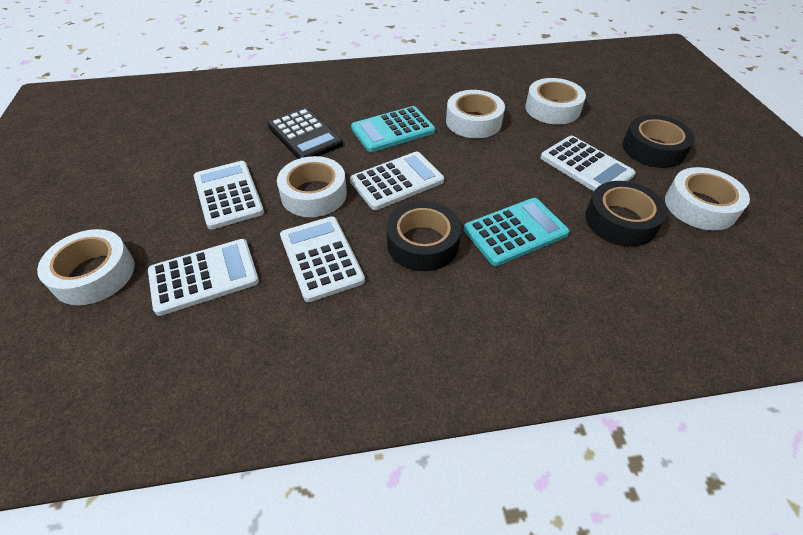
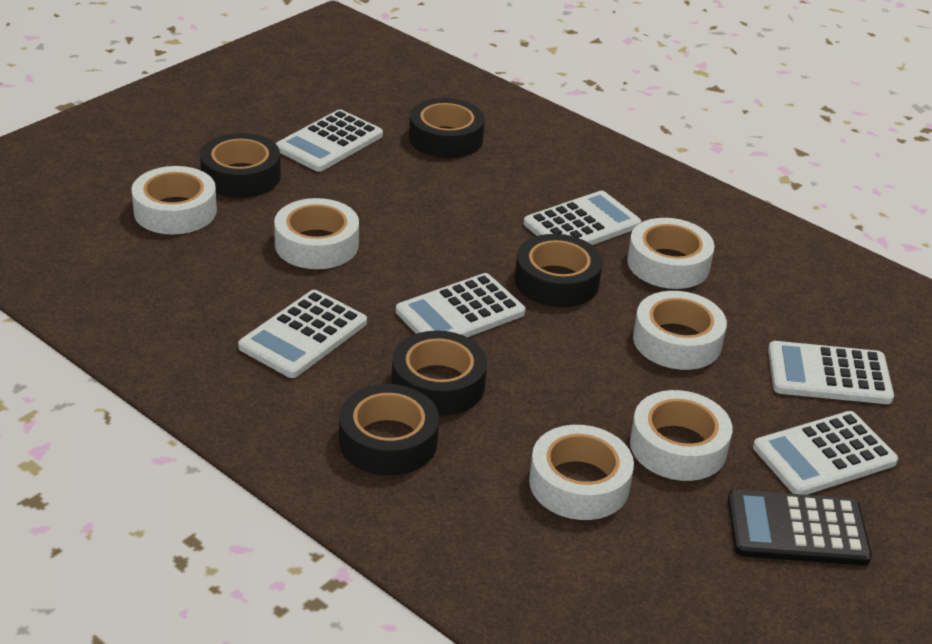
black tape: [387,201,461,271] [585,181,667,247] [623,115,695,168] = 3 -> [200,133,281,198] [339,384,439,476] [391,331,487,416] [409,98,485,158] [515,234,603,307] = 5
turquoise calculator: [351,106,435,152] [464,198,569,266] = 2 -> none = 0
white calculator: [148,239,259,316] [194,161,264,229] [280,216,365,302] [350,151,444,210] [540,136,636,191] = 5 -> [238,290,367,378] [276,110,383,172] [396,273,525,337] [524,191,641,245] [753,411,898,495] [768,341,894,404] = 6
white tape: [37,229,135,305] [277,156,347,217] [446,90,505,138] [525,78,586,125] [665,167,750,230] = 5 -> [132,166,217,234] [274,198,359,269] [529,425,634,520] [627,218,715,289] [630,390,732,481] [633,291,727,370] = 6

